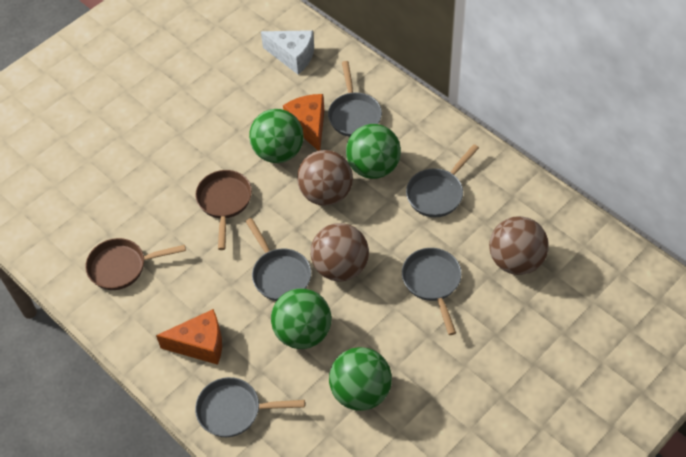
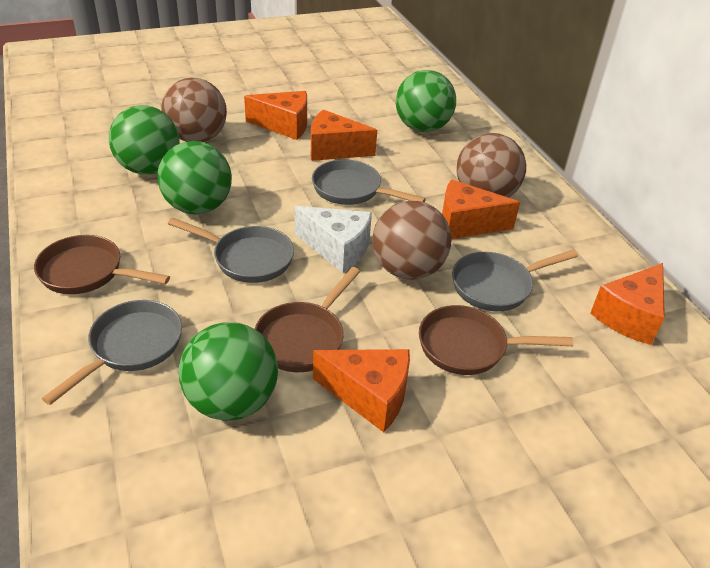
brown pan: [85,238,186,290] [195,170,252,250] = 2 -> [34,235,170,294] [255,267,360,372] [419,305,573,375] = 3
grey pan: [195,377,305,437] [245,218,311,301] [328,61,382,137] [402,248,462,335] [406,144,479,217] = 5 -> [41,300,182,405] [168,217,294,283] [312,159,426,205] [452,250,578,311] = 4
orange cheese: [156,309,222,365] [283,94,324,151] = 2 -> [244,91,307,140] [311,109,377,161] [313,349,410,433] [442,179,520,239] [591,263,665,345] = 5

